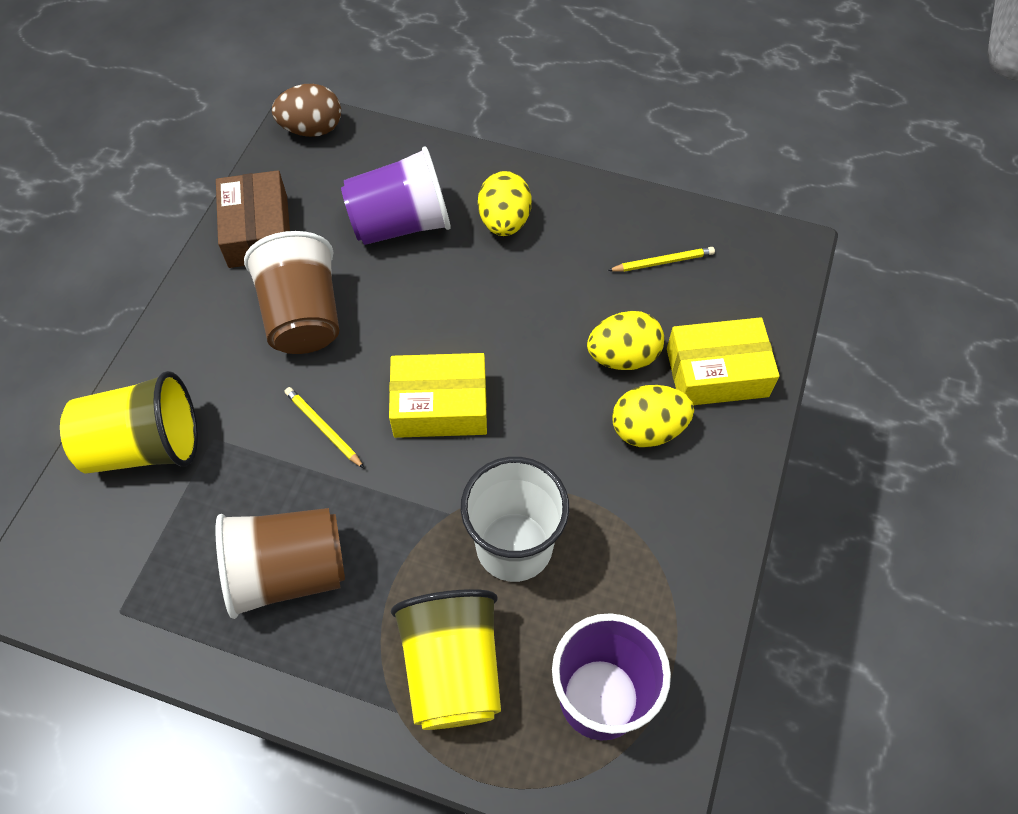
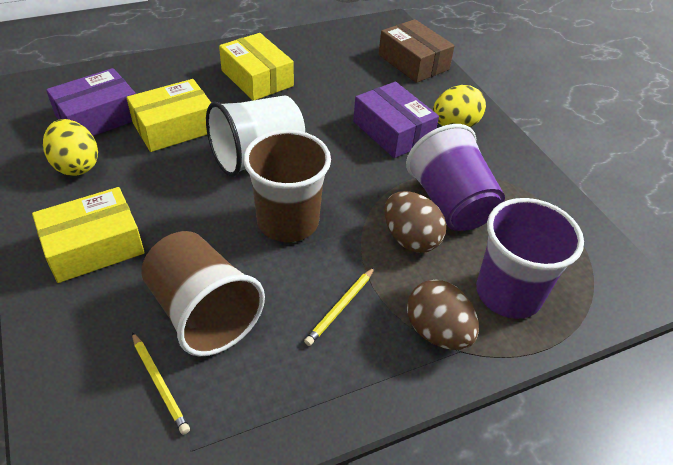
brown egg: [272,84,341,137] = 1 -> [384,191,446,253] [407,279,479,350] = 2
purple box: none = 0 -> [46,68,136,136] [353,82,439,158] = 2
yellow box: [389,353,487,438] [667,317,779,405] = 2 -> [32,187,145,283] [127,79,211,152] [219,33,294,101] = 3
yellow cup: [60,371,198,474] [391,589,501,730] = 2 -> none = 0
yellow egg: [478,171,532,236] [587,311,664,370] [612,385,694,447] = 3 -> [43,119,98,176] [433,85,486,127] = 2

